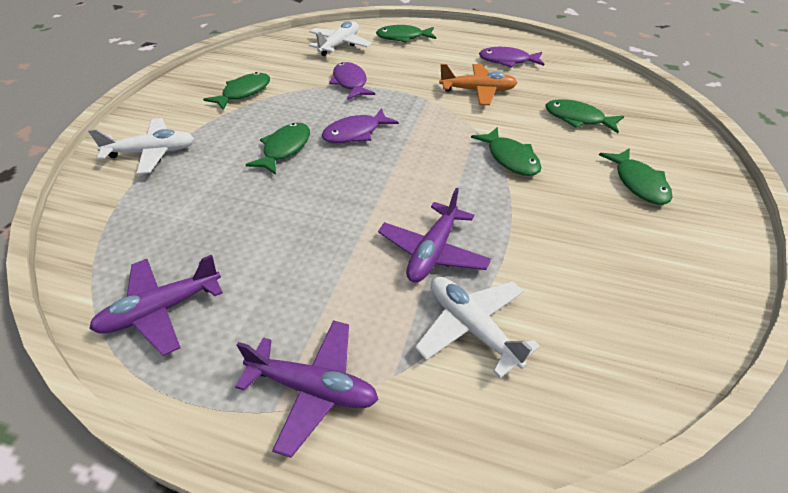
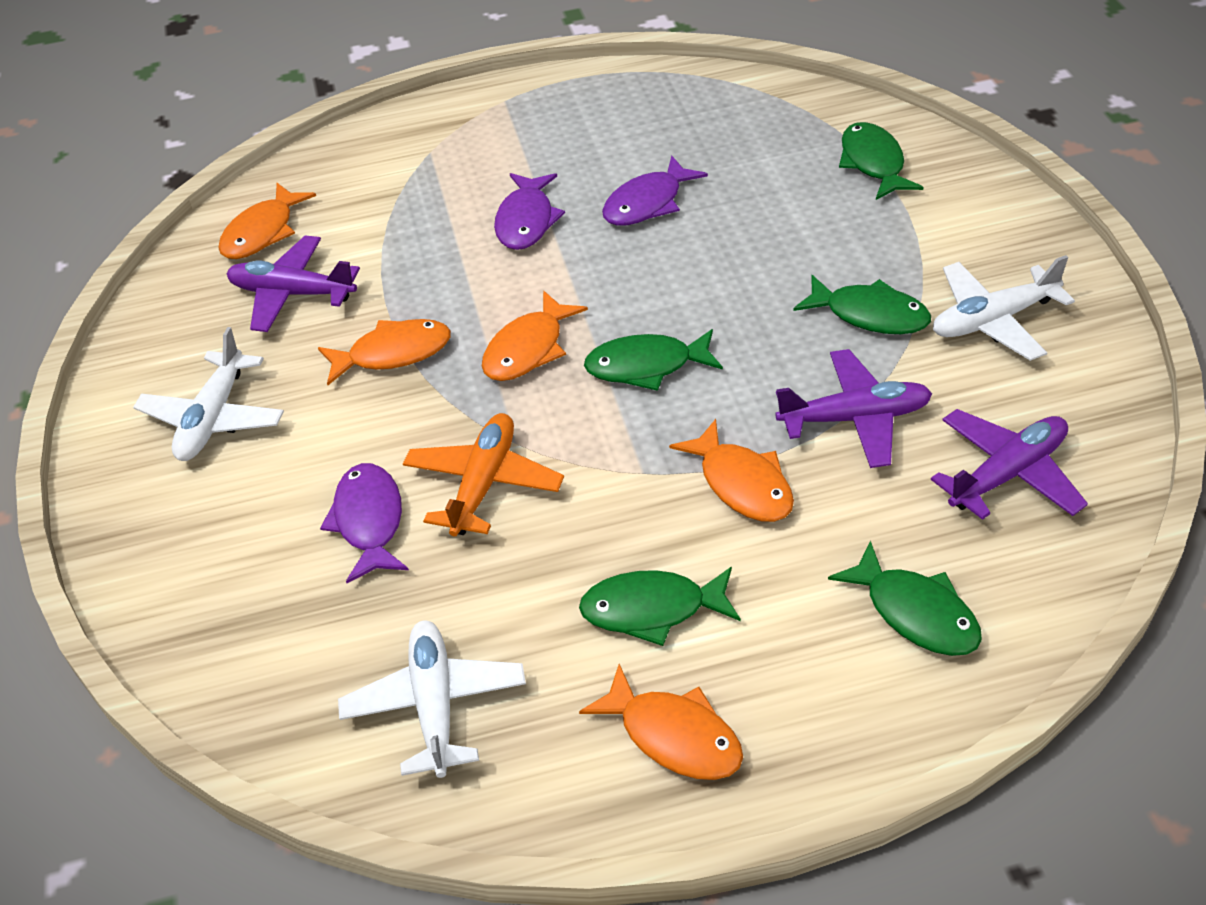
green fish: [203,72,270,110] [245,123,310,175] [376,25,436,43] [471,127,541,176] [546,99,624,133] [599,148,673,205] = 6 -> [579,567,741,646] [584,329,723,391] [793,275,931,334] [828,541,982,656] [839,122,924,200] = 5
orange fish: none = 0 -> [218,183,316,259] [318,319,451,385] [482,291,588,381] [579,664,743,780] [669,419,794,522] = 5

